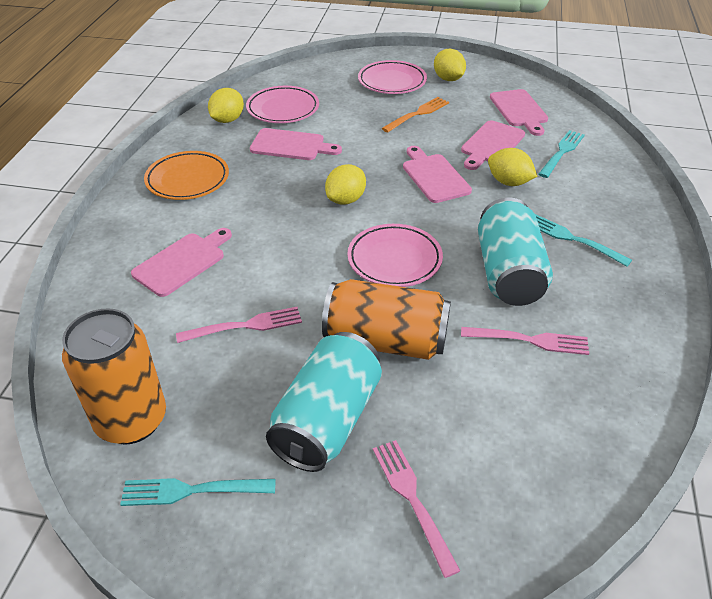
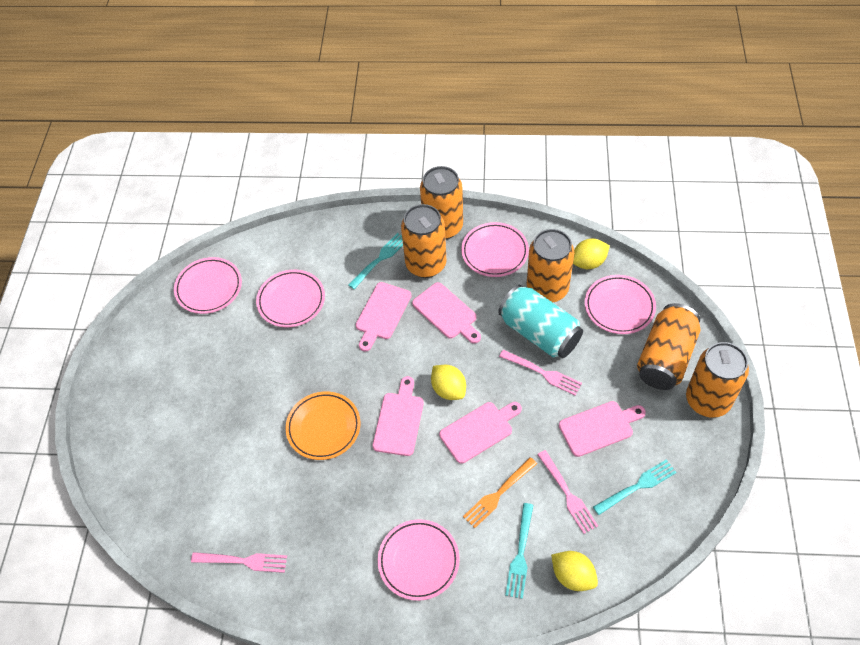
orange can: [62,308,166,445] [322,279,451,360] = 2 -> [401,204,447,278] [420,166,463,239] [527,229,574,303] [637,303,700,390] [686,342,749,418] = 5
pink plate: [246,86,319,123] [347,224,443,287] [358,60,427,94] = 3 -> [174,257,242,314] [256,270,325,327] [378,519,460,601] [461,222,529,277] [585,275,656,334] = 5
turquoise can: [266,332,382,472] [478,198,553,306] = 2 -> [498,285,583,358] = 1
yellow lemon: [208,88,244,123] [325,164,366,204] [434,49,466,81] [488,148,537,186] = 4 -> [431,365,466,400] [551,551,598,591] [573,239,610,269] = 3

